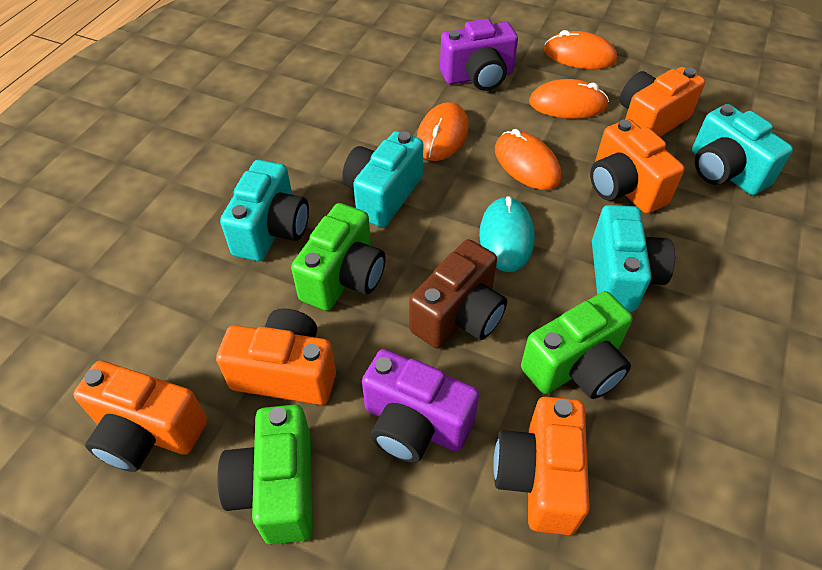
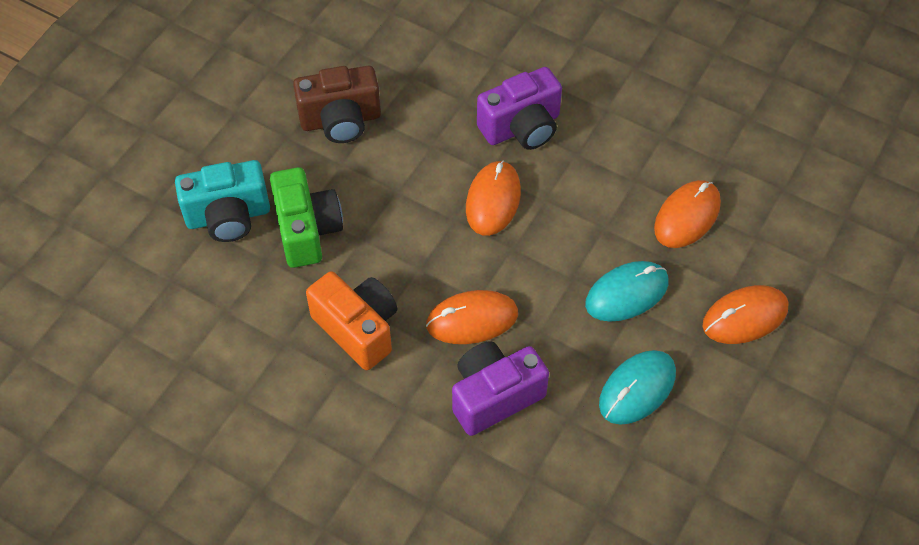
green camera: [217,405,313,544] [291,203,386,311] [521,291,633,399] = 3 -> [270,167,343,268] = 1
orange camera: [74,361,207,472] [216,308,336,405] [493,397,590,535] [590,119,685,214] [620,67,705,137] = 5 -> [306,271,397,370] = 1
turquoise camera: [220,160,309,261] [342,131,423,227] [592,205,675,312] [692,104,793,195] = 4 -> [175,160,270,242] = 1
turquoise mouse: [479,196,535,272] = 1 -> [585,261,668,322] [599,350,676,425] = 2

